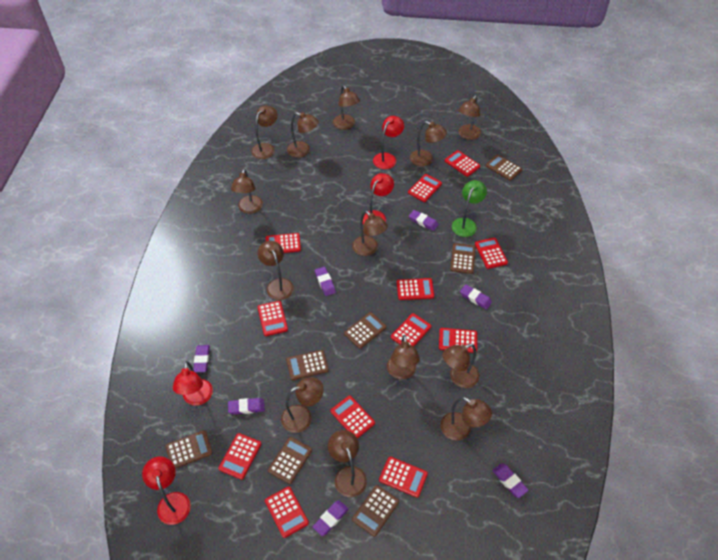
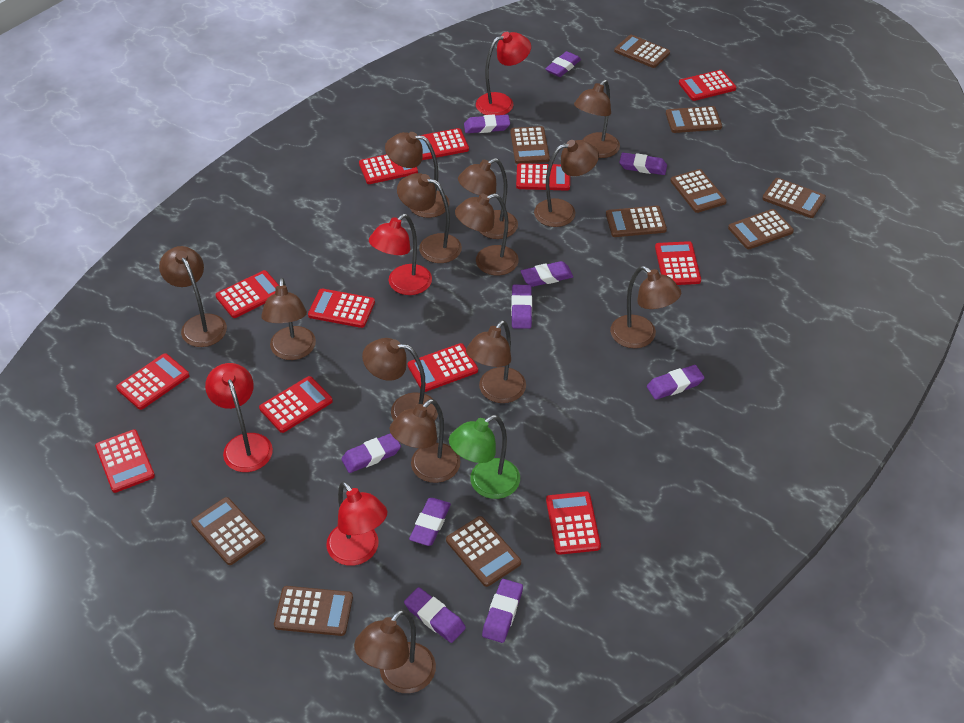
brown calculator: [165,430,213,469] [268,437,312,484] [286,350,329,380] [344,312,386,349] [352,485,399,537] [450,243,476,274] [486,155,522,181] = 7 -> [191,497,265,565] [274,586,353,636] [446,516,521,587] [510,126,550,164] [606,206,667,237] [614,35,670,68] [666,106,722,133] [671,169,727,213] [728,209,794,249] [762,178,826,218] = 10
purple eraser: [193,345,210,372] [228,398,265,415] [313,500,349,536] [315,267,336,296] [409,210,439,231] [460,284,492,310] [492,463,529,498] = 7 -> [342,433,401,473] [404,587,466,643] [409,498,451,546] [464,114,510,133] [482,579,523,643] [511,285,532,329] [521,261,573,287] [545,51,581,77] [619,153,667,175] [647,365,705,400] = 10

